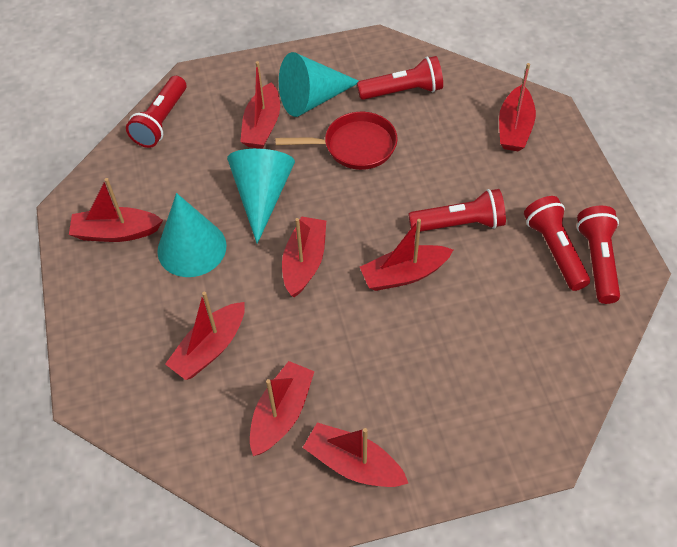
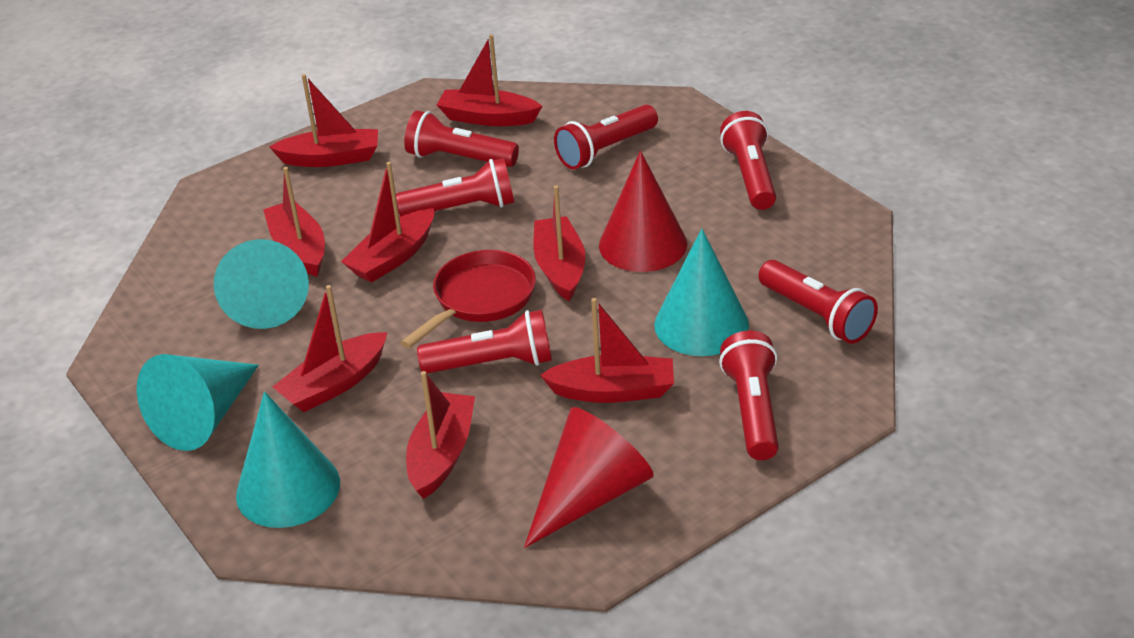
red cone: none = 0 -> [524,407,654,548] [599,150,687,272] = 2
red flashlight: [126,76,186,148] [357,56,443,100] [409,189,506,232] [524,196,590,291] [577,206,620,304] = 5 -> [396,158,514,217] [404,110,519,167] [417,310,552,374] [554,105,658,170] [719,331,779,460] [720,111,776,210] [758,260,878,344] = 7
turquoise cone: [157,193,227,277] [227,149,295,244] [279,52,358,117] = 3 -> [137,354,259,451] [214,239,309,329] [236,391,340,528] [654,228,749,356] = 4

